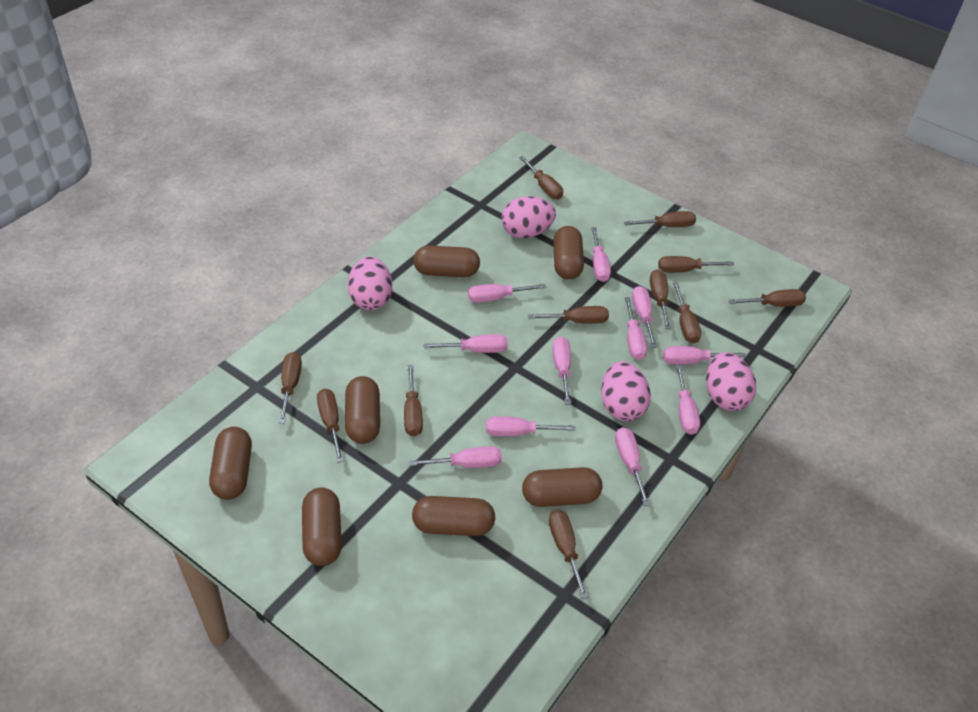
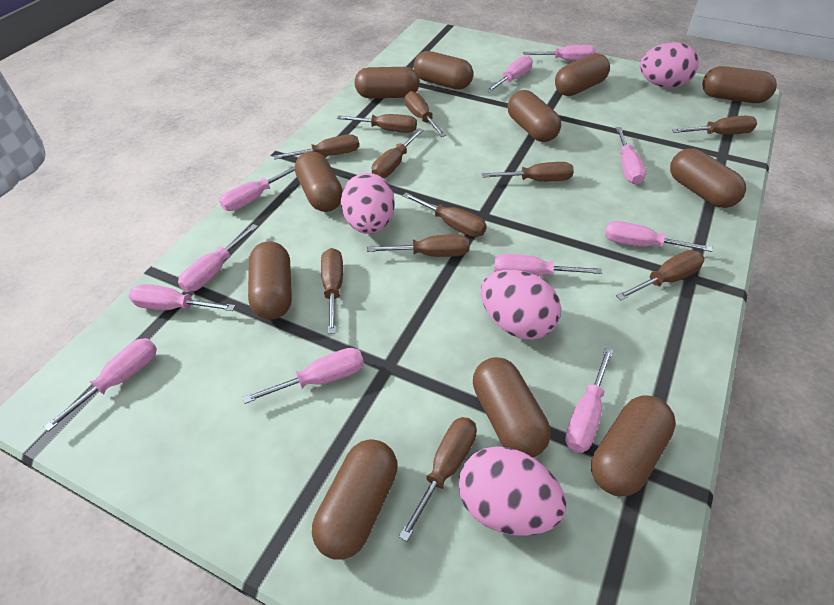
brown capsule: [209,427,252,500] [302,488,342,566] [345,376,380,444] [412,496,495,536] [413,245,480,277] [522,467,602,507] [553,226,584,279] = 7 -> [248,241,292,320] [295,151,343,212] [312,439,398,560] [355,67,420,98] [414,51,473,89] [473,357,551,457] [508,90,561,142] [555,53,610,96] [591,396,676,496] [670,148,746,208] [702,66,777,103] = 11

